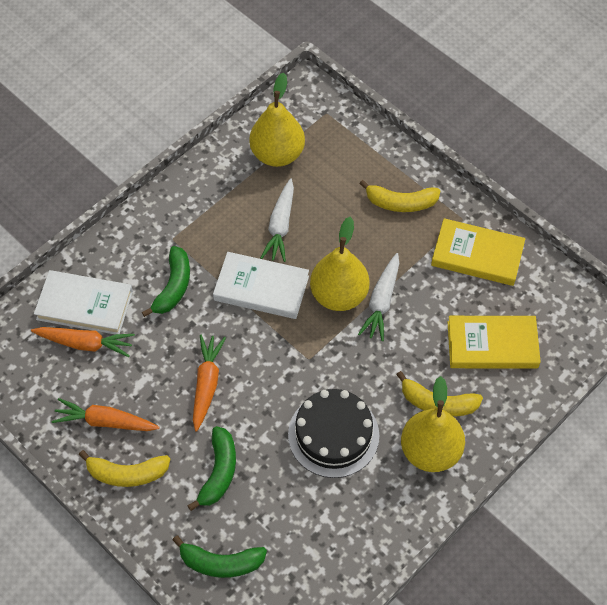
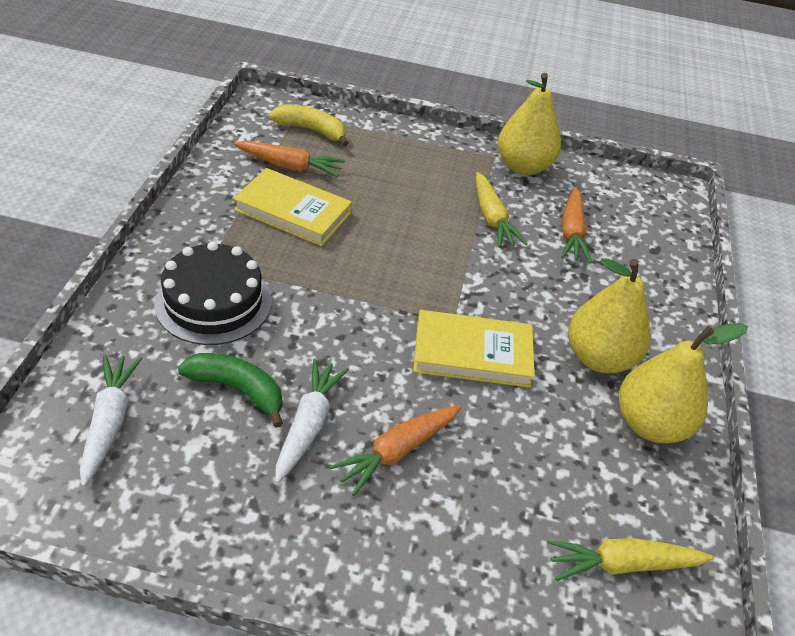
green banana: [142,246,190,317] [173,535,267,578] [187,426,236,511] = 3 -> [178,353,283,428] = 1
white book: [34,270,133,335] [213,252,309,319] = 2 -> none = 0
yellow banana: [79,450,170,487] [359,180,441,212] [396,371,483,417] = 3 -> [269,104,348,146] = 1
yellow carrot: none = 0 -> [476,172,527,248] [547,538,714,581] = 2

